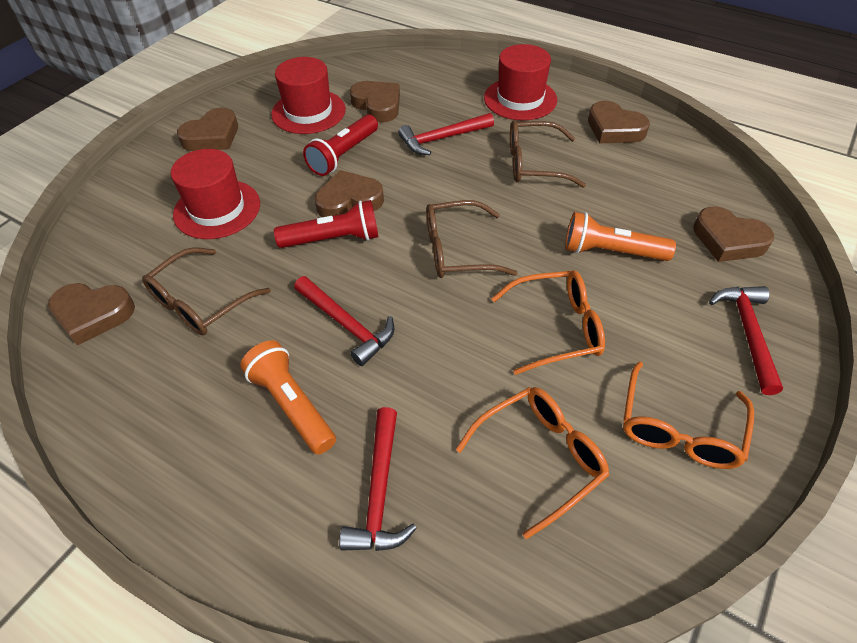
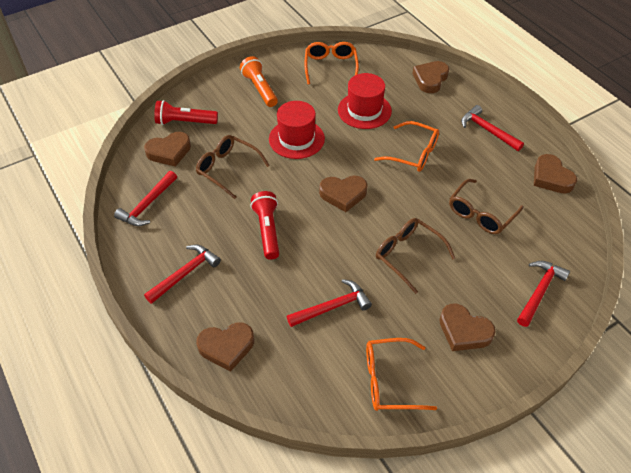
orange flashlight: [240,340,336,455] [565,212,676,261] = 2 -> [240,56,278,107] = 1
red hammer: [294,276,395,366] [339,407,417,551] [398,113,494,155] [709,286,783,395] = 4 -> [114,171,177,226] [144,245,221,304] [287,279,372,327] [461,105,524,151] [517,261,570,327] = 5
red hat: [171,149,260,239] [271,57,346,134] [484,44,557,120] = 3 -> [269,101,325,159] [338,73,392,129] = 2

